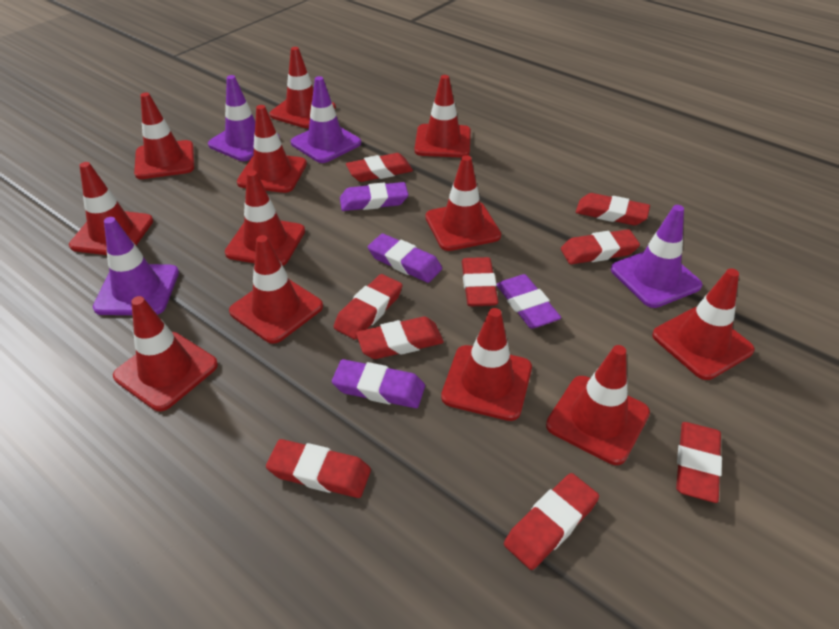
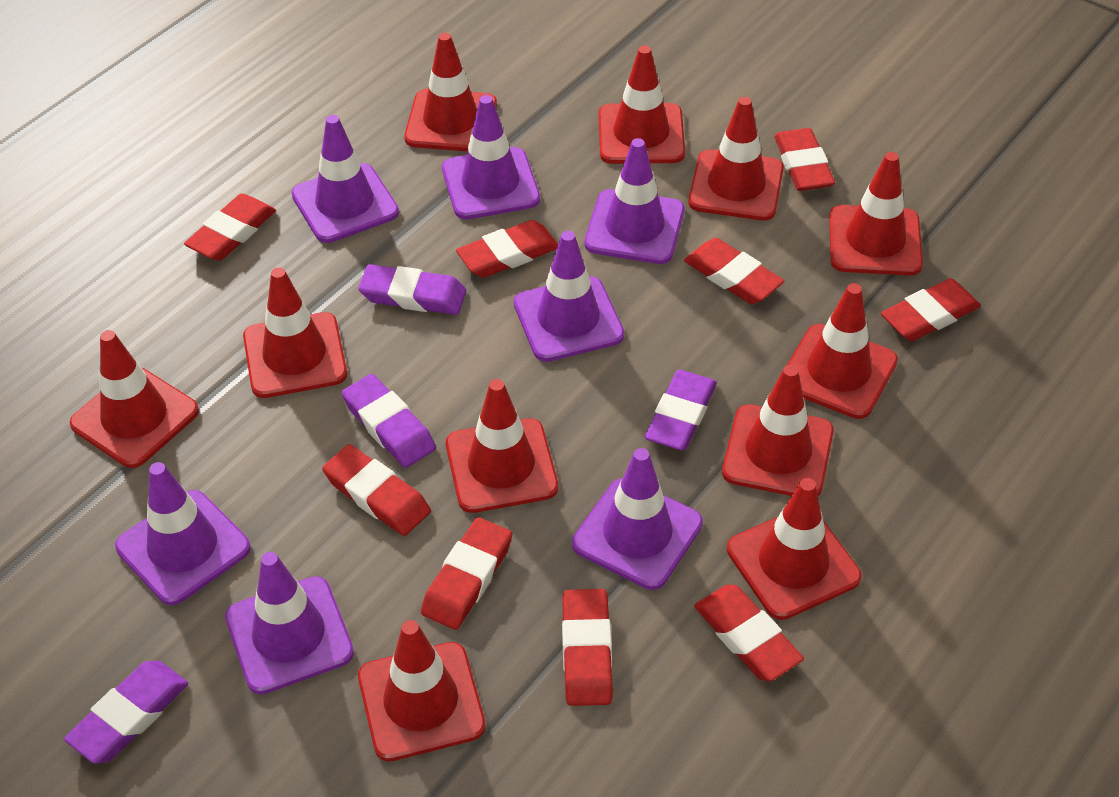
purple traffic cone: [93,217,179,315] [208,75,280,161] [291,76,361,163] [611,205,702,308] = 4 -> [115,462,251,605] [225,552,354,694] [291,115,399,243] [442,95,540,219] [514,231,624,362] [572,448,703,590] [585,138,685,264] = 7
red traffic cone: [69,162,153,255] [113,296,218,411] [134,92,194,179] [225,170,305,266] [229,235,323,344] [237,105,307,193] [270,47,336,128] [415,75,471,158] [425,155,501,251] [441,308,532,421] [546,345,650,465] [652,268,755,380] = 12 -> [70,330,199,468] [243,267,347,398] [358,620,486,762] [404,33,497,151] [446,379,558,513] [599,45,685,164] [688,97,784,220] [722,365,834,496] [727,478,861,620] [786,283,898,419] [829,152,923,276] = 11

